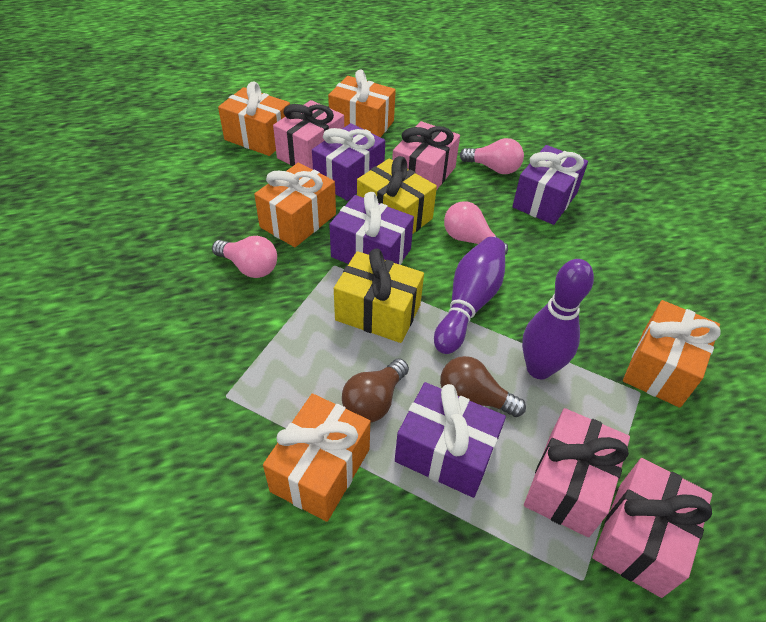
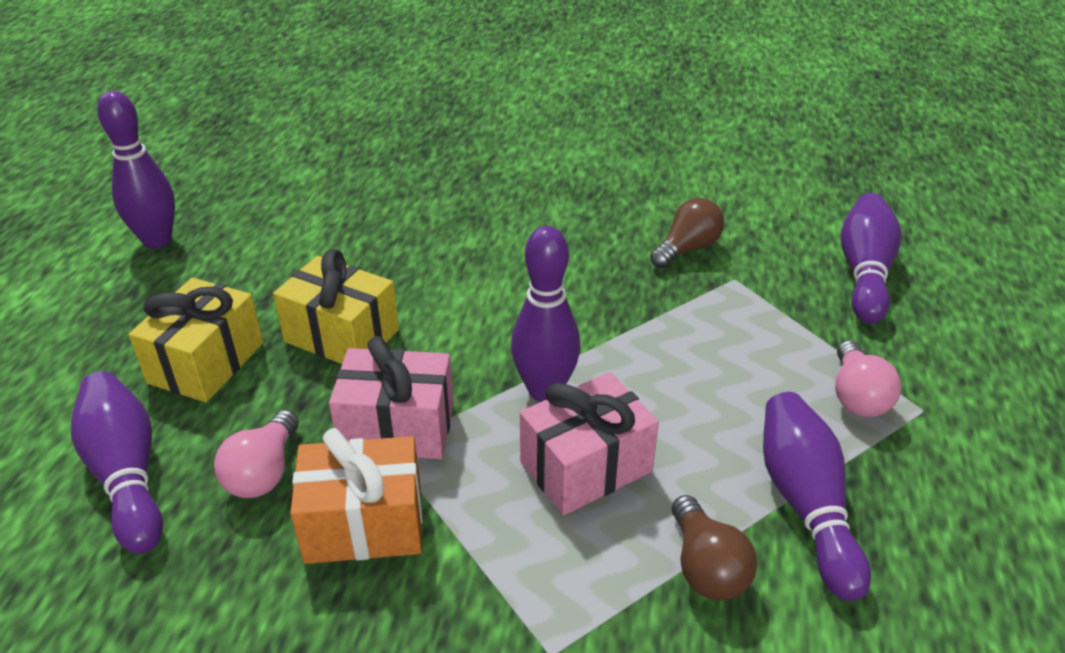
orange gift: [218,81,290,156] [254,163,336,247] [263,394,370,522] [328,70,396,137] [623,300,721,408] = 5 -> [290,428,422,564] = 1
pink gift: [273,100,344,170] [392,121,460,190] [524,408,630,537] [592,458,712,598] = 4 -> [329,336,454,459] [520,372,659,515] = 2
pink light bulb: [212,236,277,278] [444,201,508,255] [460,138,524,174] = 3 -> [214,410,299,498] [835,340,901,417] = 2
purple bowling pin: [434,237,505,354] [522,259,594,379] = 2 -> [71,371,163,554] [97,91,175,249] [511,226,581,402] [763,392,871,601] [840,193,901,324] = 5
purple gift: [312,123,385,201] [329,192,414,265] [395,382,506,498] [512,145,588,225] = 4 -> none = 0

